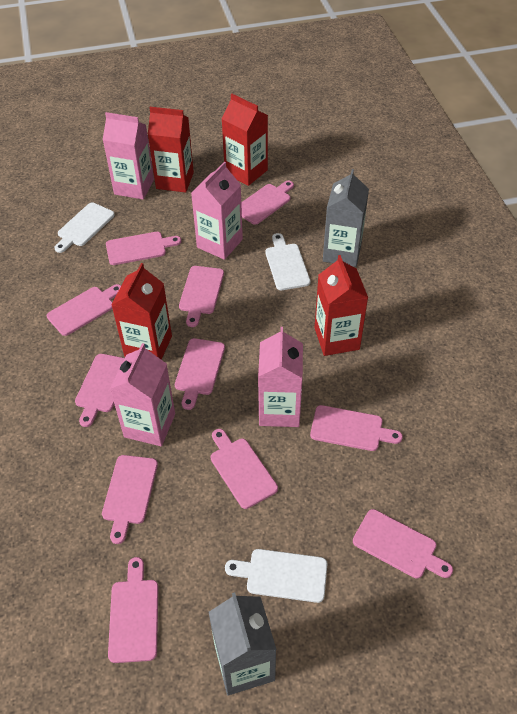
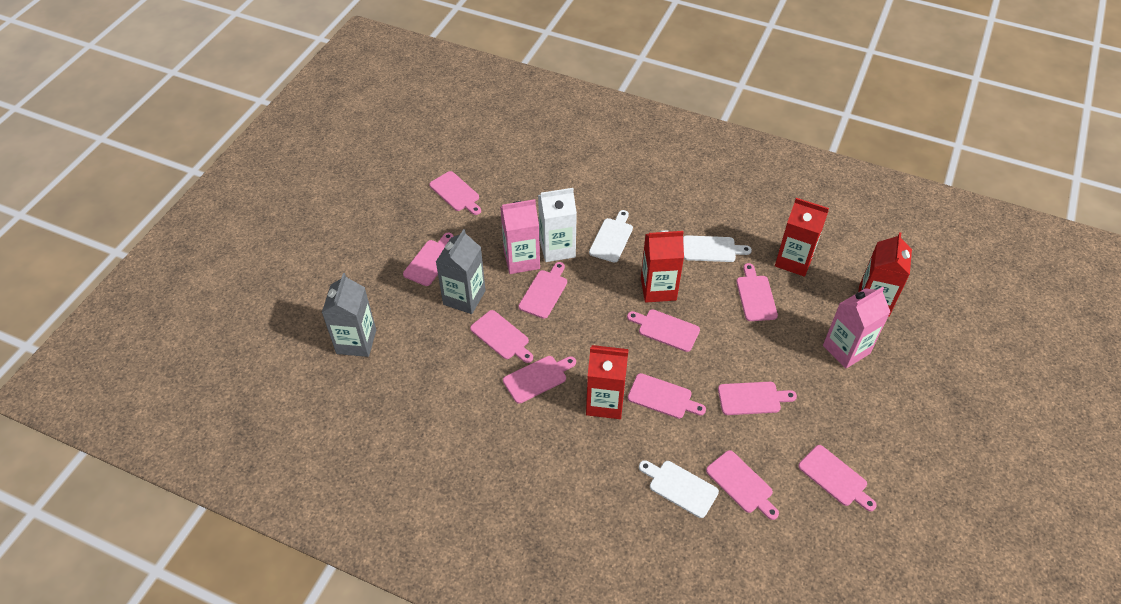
pink carton: [103,112,154,199] [110,343,175,446] [191,162,243,260] [258,327,303,427] = 4 -> [500,199,540,274] [823,287,890,368] = 2
white carton: none = 0 -> [538,188,577,262] = 1

